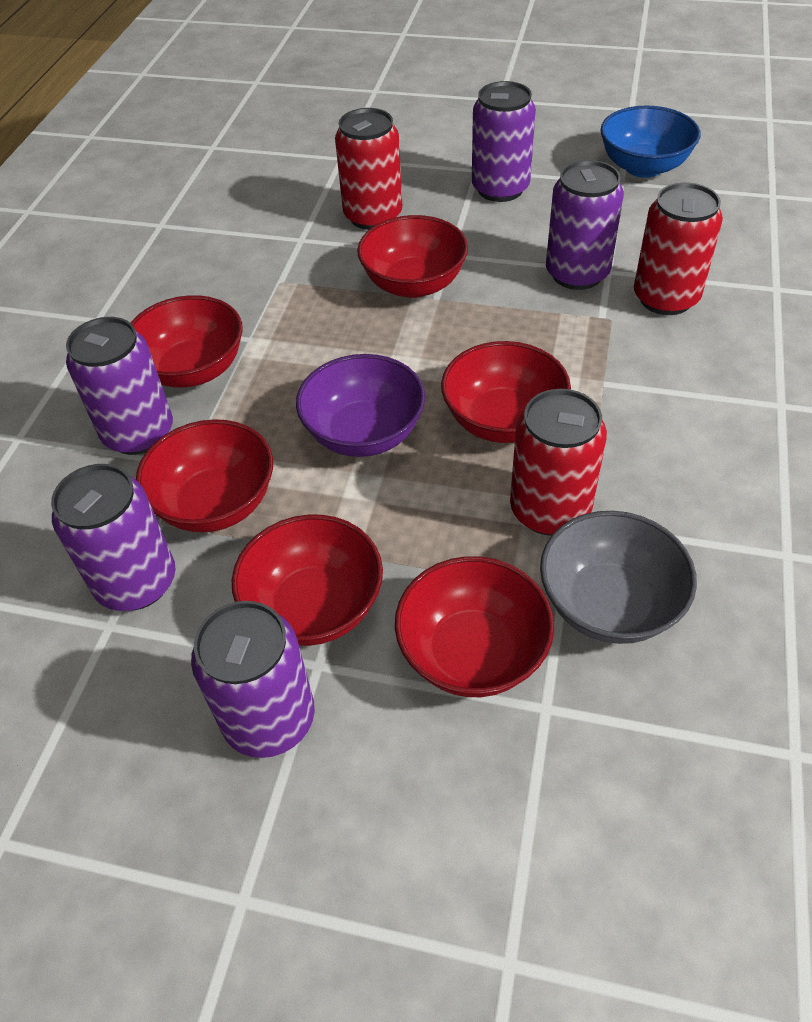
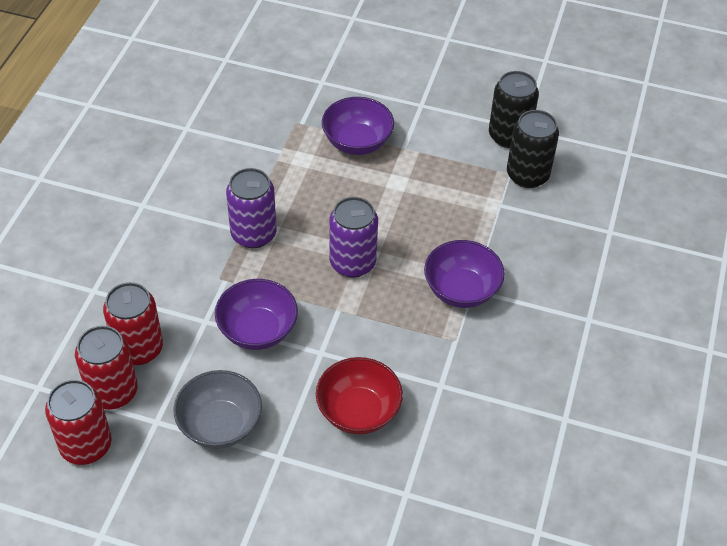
black can: none = 0 -> [489,71,539,148] [507,110,559,188] = 2
blue bowl: [601,105,700,178] = 1 -> none = 0
purple bowl: [296,354,425,457] = 1 -> [215,279,298,350] [322,97,394,155] [424,240,505,308] = 3
purple can: [51,464,176,611] [66,317,173,455] [191,601,315,758] [472,81,536,202] [546,160,624,290] = 5 -> [226,168,276,248] [329,197,378,278] = 2
red bowl: [130,295,243,387] [136,419,273,533] [232,515,383,646] [357,215,468,298] [395,556,554,697] [441,341,571,443] = 6 -> [316,357,403,434] = 1

